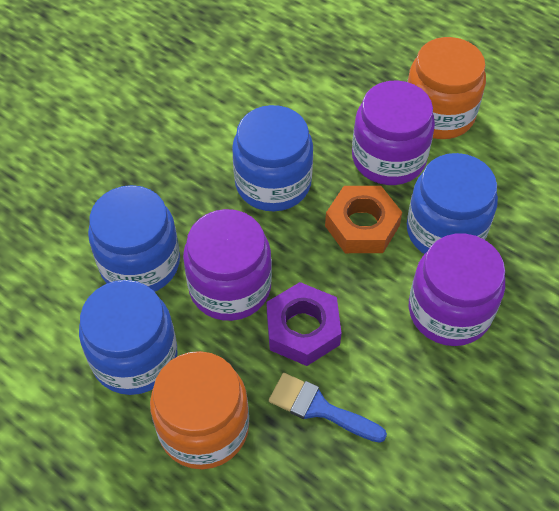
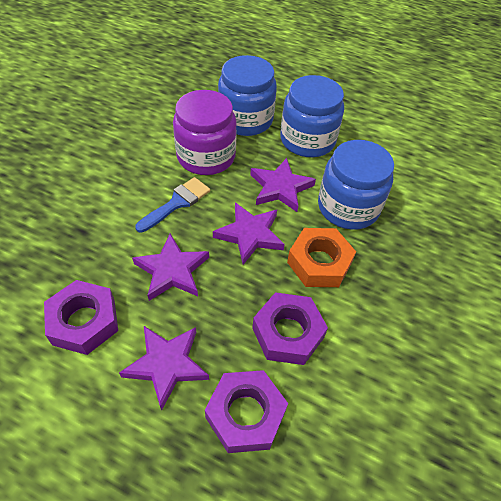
blue jar: [79,280,177,395] [88,185,180,292] [232,105,313,211] [407,153,498,254] = 4 -> [218,55,277,136] [280,75,344,157] [318,140,394,230] = 3
orange jar: [150,351,249,469] [407,37,486,139] = 2 -> none = 0
purple jar: [183,209,272,321] [352,80,435,185] [409,234,505,346] = 3 -> [173,90,237,175] = 1
purple nut: [267,282,342,366] = 1 -> [44,280,118,355] [205,370,288,453] [252,292,328,365] = 3
purple star: none = 0 -> [119,326,209,411] [132,234,209,301] [213,202,285,265] [251,158,316,212] = 4

